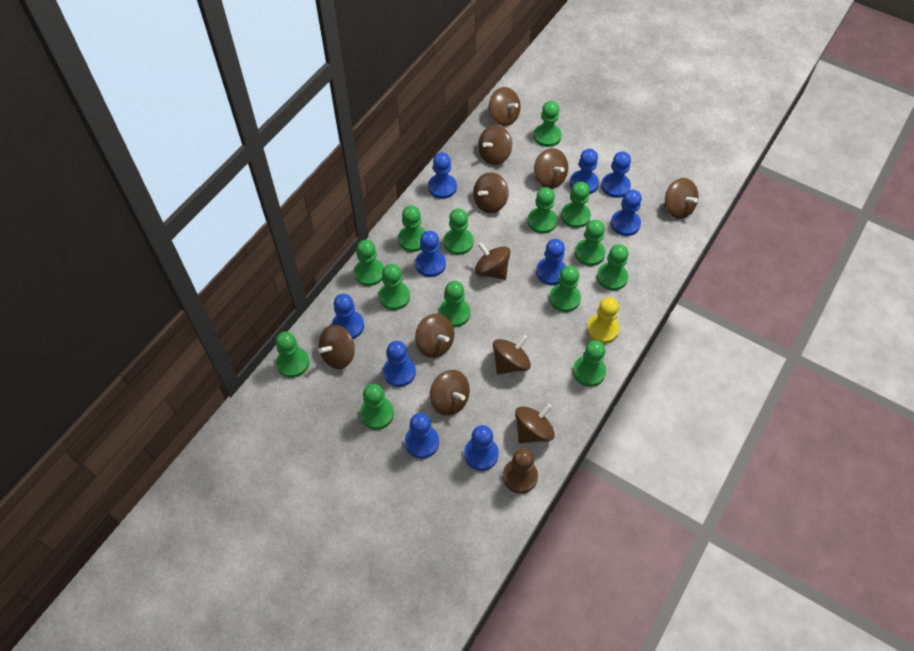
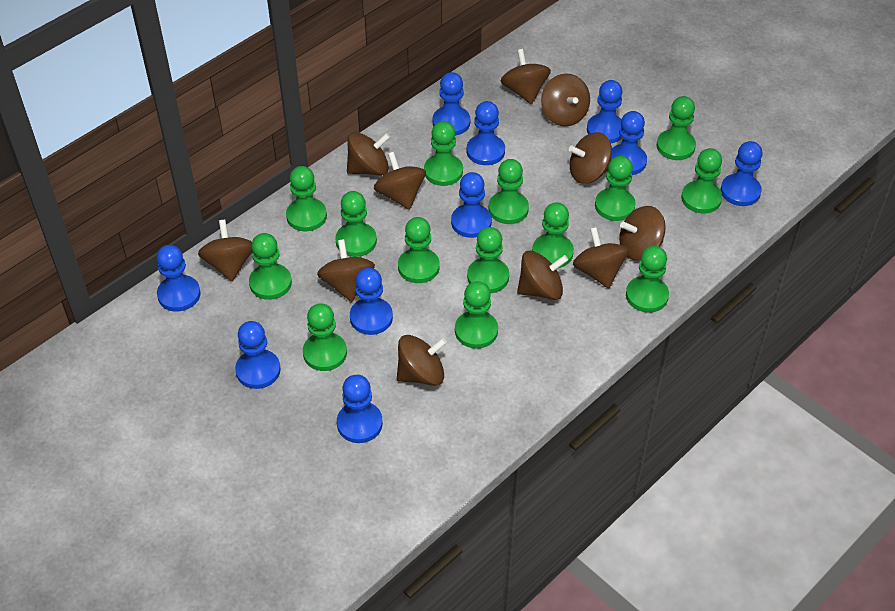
brown pawn: [503,448,538,494] = 1 -> none = 0
yellow pawn: [587,297,619,343] = 1 -> none = 0

